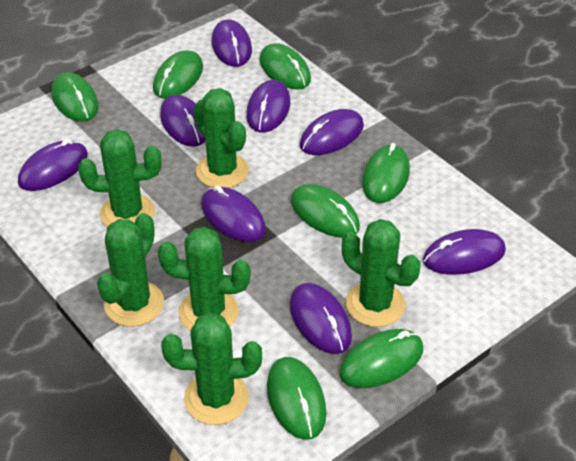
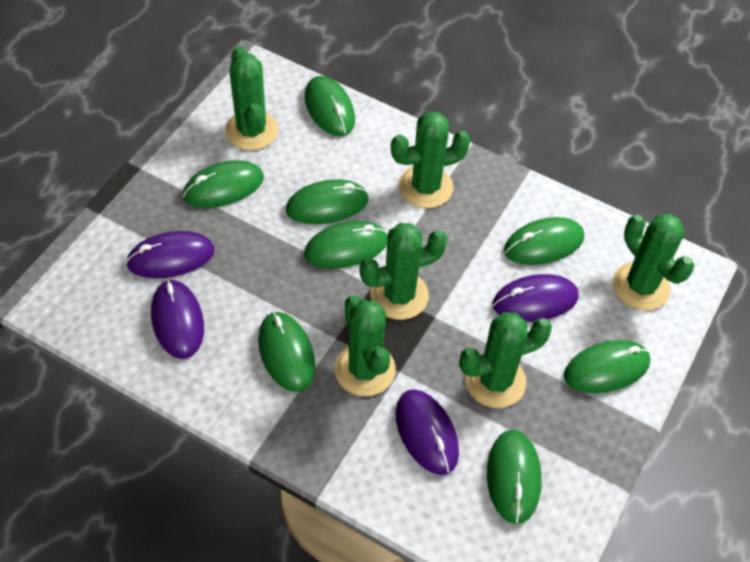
green mouse: [51,72,99,122] [153,50,203,99] [259,43,311,90] [267,357,327,440] [291,184,360,238] [339,329,423,388] [362,143,410,203] = 7 -> [182,160,264,208] [258,312,315,392] [286,180,369,224] [304,221,388,269] [305,76,355,136] [487,430,542,524] [504,217,584,265] [564,340,650,393] = 8
purple mouse: [18,139,88,191] [160,95,205,147] [201,185,266,242] [211,19,252,67] [246,80,290,133] [290,283,352,354] [300,109,364,155] [423,229,506,275] = 8 -> [126,231,215,278] [151,279,204,359] [395,389,459,475] [493,274,579,322] = 4

